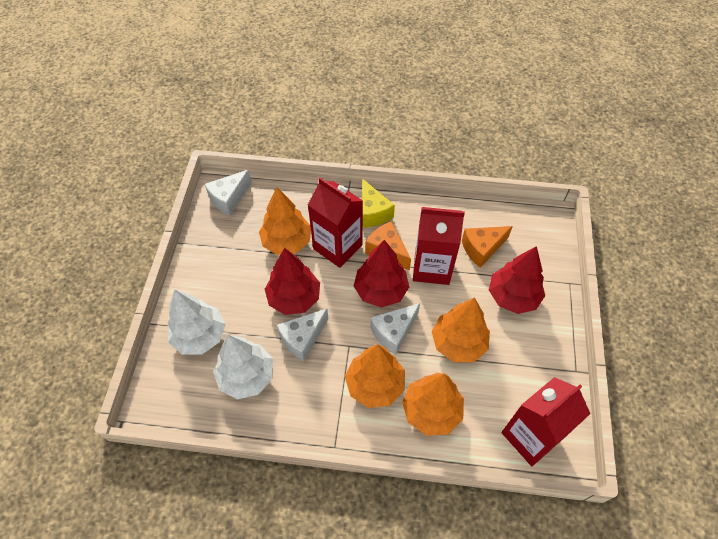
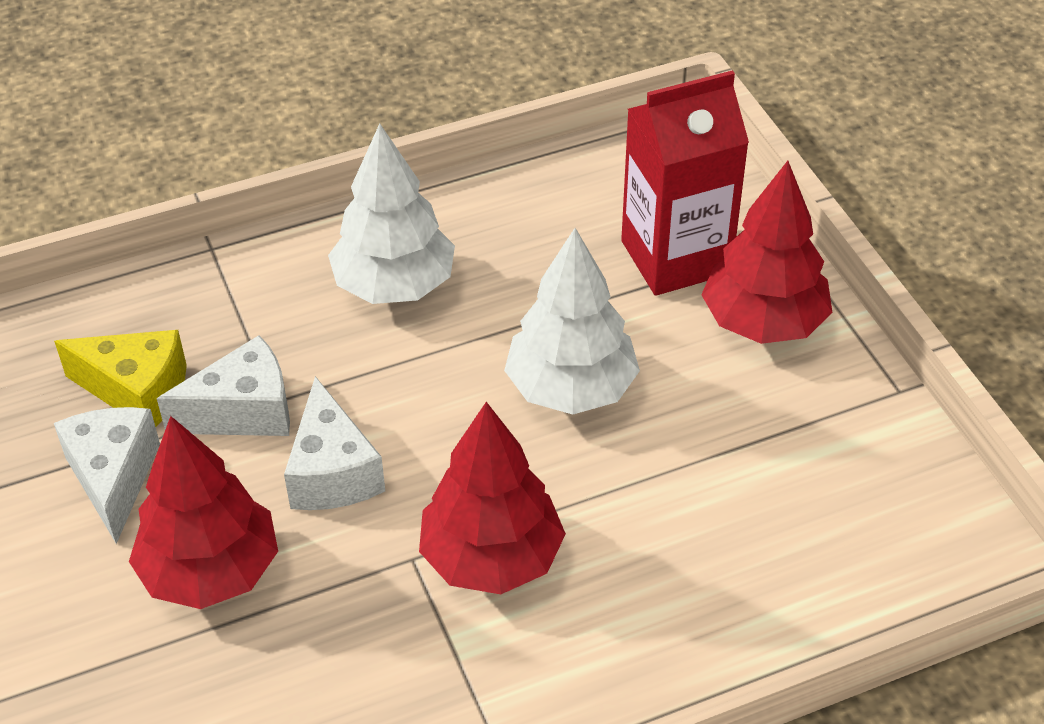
orange cheese: [365,221,411,270] [462,226,513,268] = 2 -> none = 0
orange tree: [259,187,311,255] [345,344,405,408] [402,373,464,436] [431,297,490,362] = 4 -> none = 0
red carton: [308,177,363,268] [413,207,465,285] [502,377,590,466] = 3 -> [621,70,749,296] = 1

